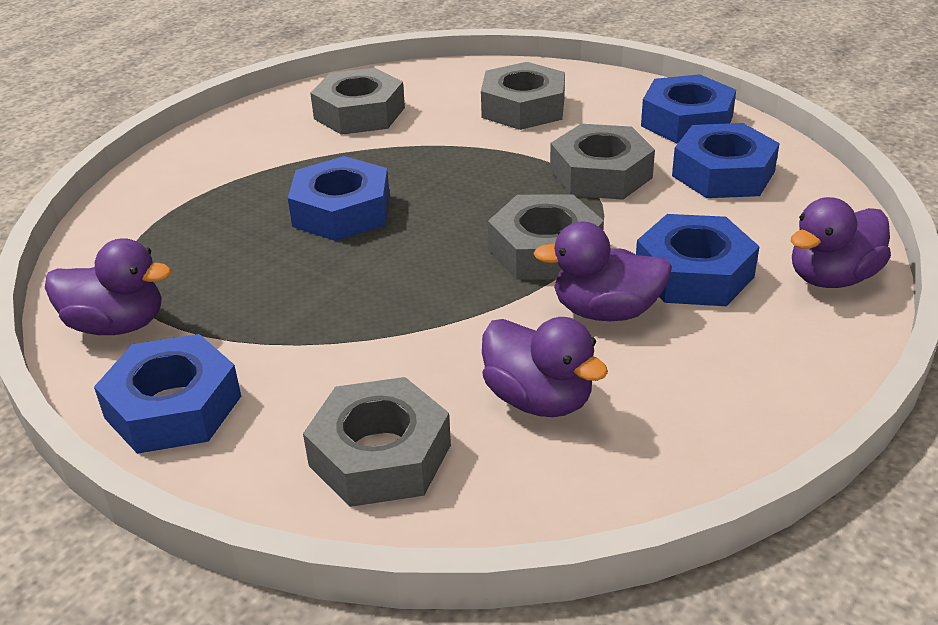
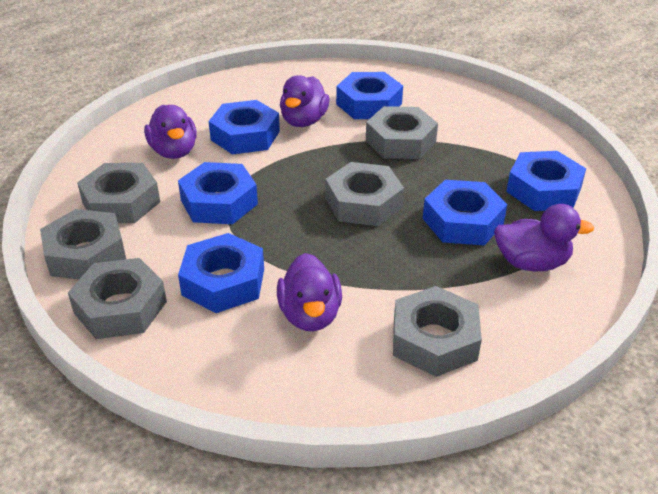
blue nut: [94,334,241,454] [288,156,390,241] [636,214,760,306] [641,74,736,144] [672,123,780,198] = 5 -> [178,162,258,224] [178,233,264,313] [209,100,280,155] [336,72,403,119] [423,180,507,245] [506,151,586,211] = 6
grey nut: [303,377,451,507] [310,68,405,135] [481,62,565,130] [488,194,604,280] [550,124,655,200] = 5 -> [40,209,126,280] [68,258,167,339] [77,163,160,223] [325,162,404,226] [366,106,438,159] [393,286,482,377] = 6

